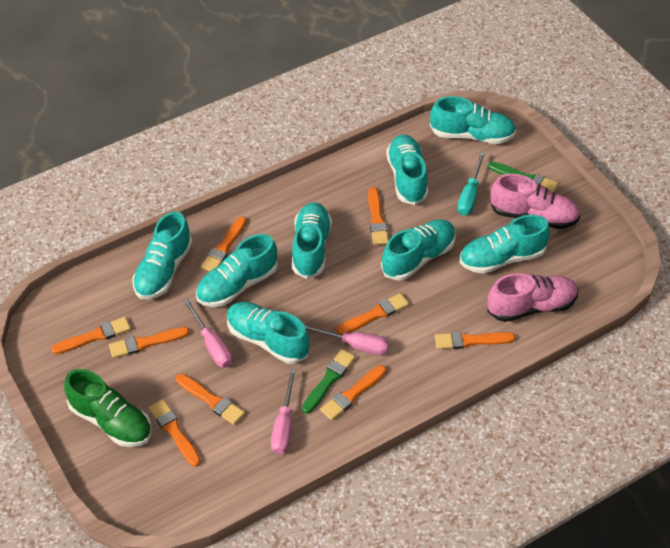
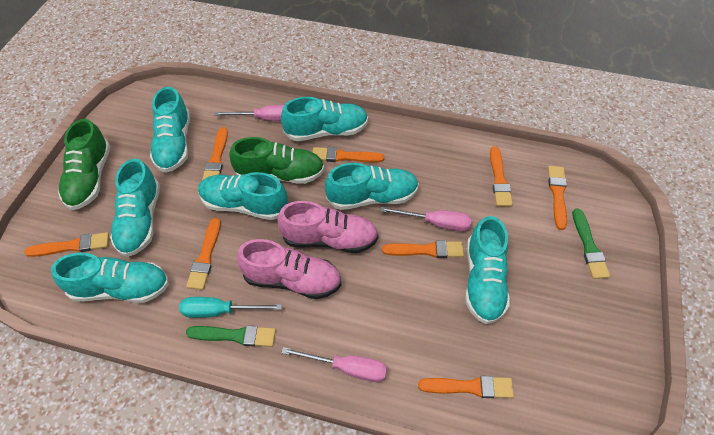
green shoe: [64,369,151,447] = 1 -> [58,119,110,210] [229,137,324,184] = 2
orange brush: [51,317,131,354] [109,327,189,358] [149,399,201,467] [176,374,245,425] [201,216,247,271] [320,365,386,420] [337,293,409,335] [368,187,389,245] [435,331,516,349] = 9 -> [24,232,109,257] [186,218,221,290] [202,127,228,180] [312,147,385,162] [382,240,464,258] [418,376,514,398] [490,146,513,206] [548,166,567,230] = 8
turquoise shoe: [133,212,193,299] [196,234,278,307] [227,302,310,364] [292,202,332,279] [381,219,456,281] [386,134,428,205] [430,96,516,144] [459,215,550,274] = 8 -> [51,253,169,303] [110,158,160,257] [150,87,190,173] [198,172,288,220] [281,97,368,141] [325,163,419,210] [465,216,510,324] = 7

